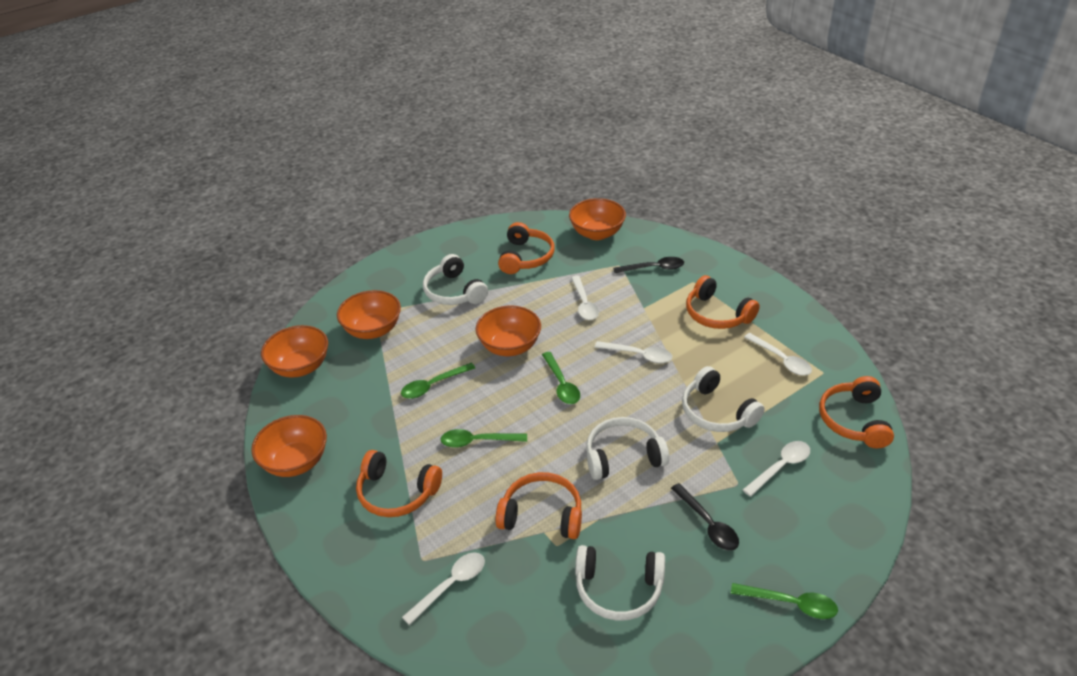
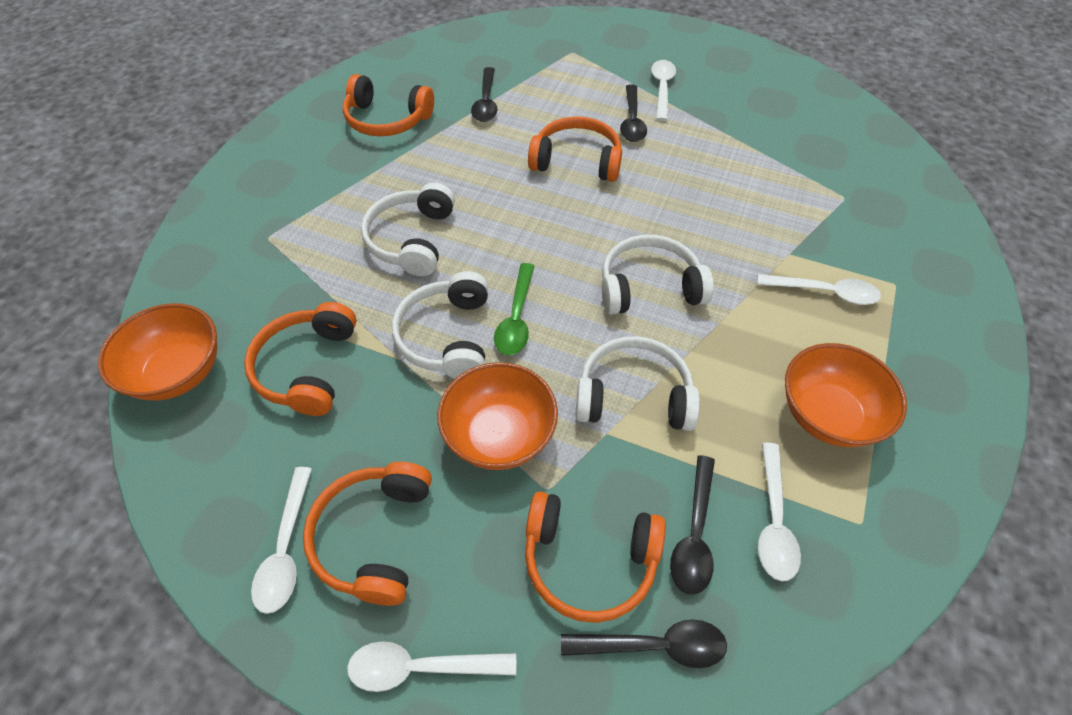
black spoon: [613,257,684,273] [671,483,739,551] = 2 -> [471,67,497,122] [561,619,727,668] [620,85,647,142] [670,455,715,595] = 4
green spoon: [401,363,475,399] [441,429,527,448] [542,352,580,404] [731,583,838,619] = 4 -> [494,263,534,355] = 1
orange bowl: [251,415,327,477] [261,325,328,378] [337,290,401,339] [476,306,541,356] [569,198,626,240] = 5 -> [98,303,217,400] [437,362,558,470] [785,343,907,447] = 3

